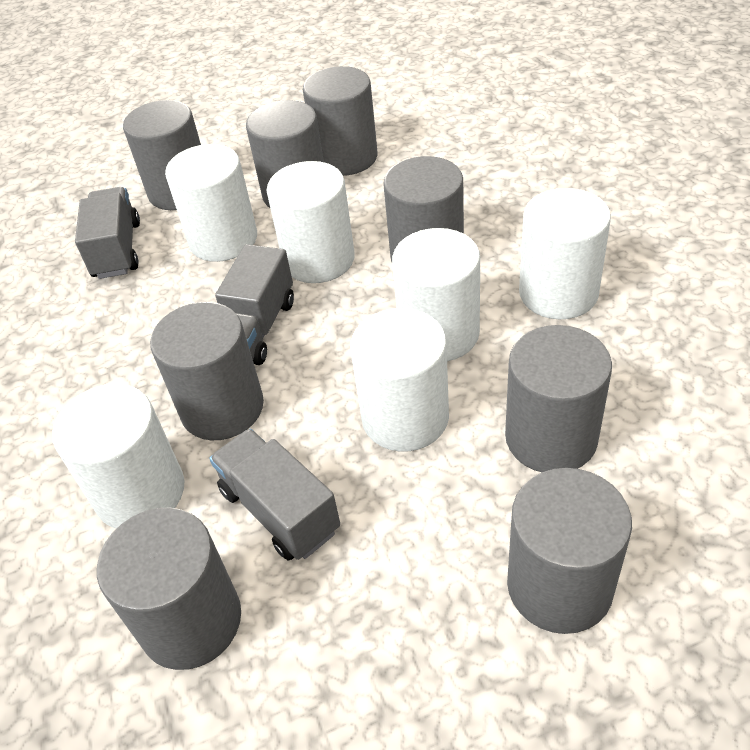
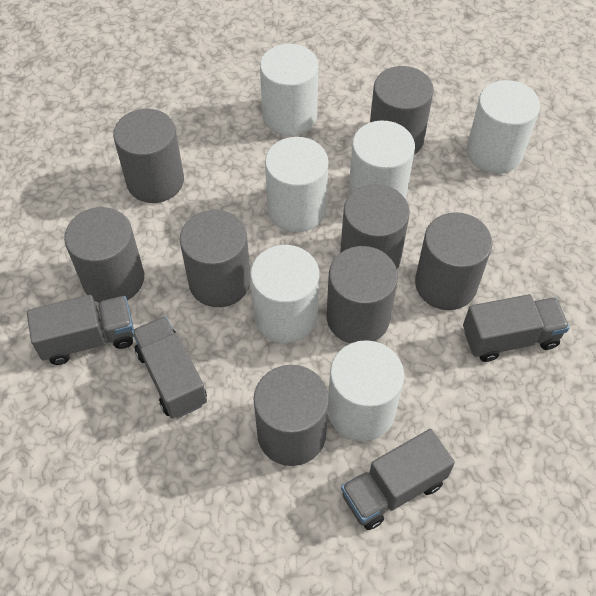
grey truck: [75,187,140,279] [209,428,340,560] [215,244,294,365] = 3 -> [27,295,134,365] [132,316,207,418] [341,429,455,530] [463,294,570,362] = 4

